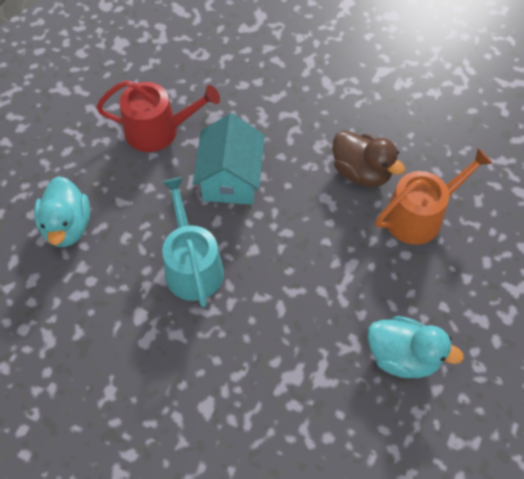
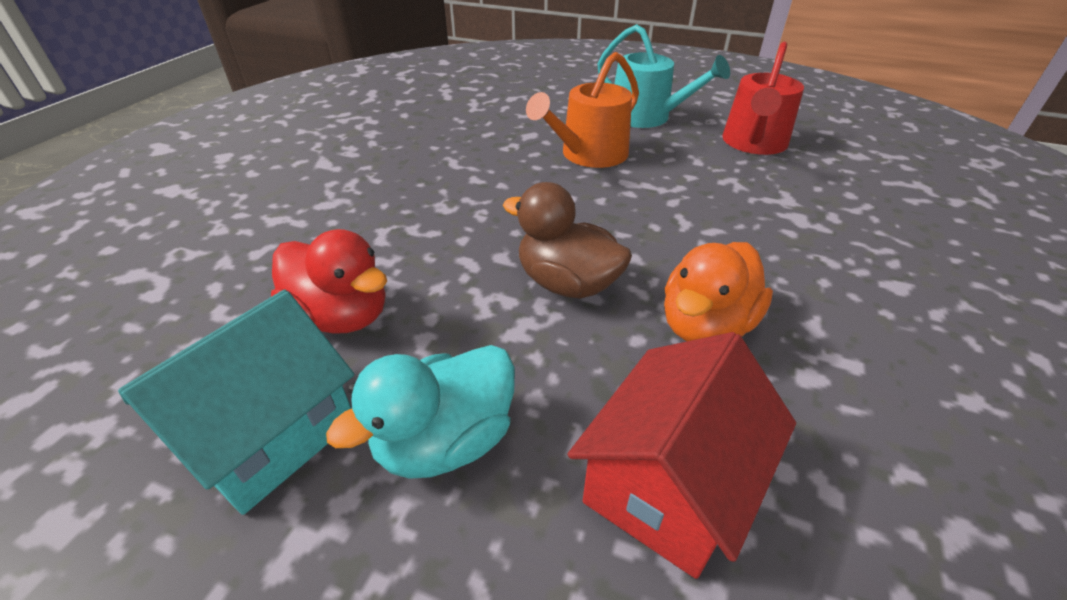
orange duck: none = 0 -> [664,242,773,342] = 1
red duck: none = 0 -> [271,229,387,334] = 1
red house: none = 0 -> [568,332,796,579] = 1
turquoise duck: [34,176,90,247] [367,316,464,378] = 2 -> [326,345,515,479] = 1

